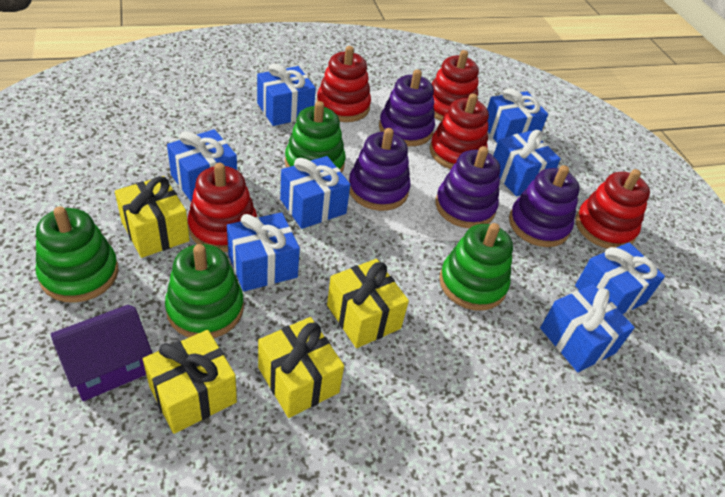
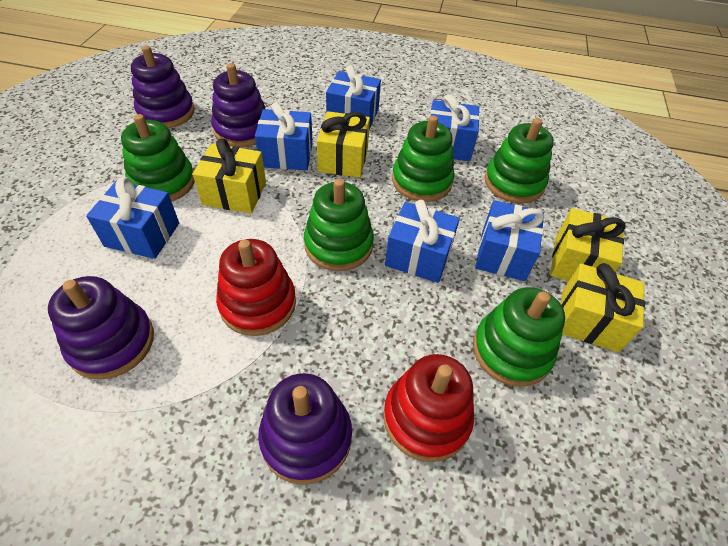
blue gift: [167,129,237,201] [227,212,300,292] [257,63,316,126] [280,156,350,229] [487,88,548,143] [493,130,561,197] [540,284,635,372] [575,242,665,314] = 8 -> [86,177,179,259] [255,102,313,170] [326,65,381,129] [385,200,460,283] [430,94,480,161] [475,200,544,281] = 6
green stacking toy: [36,206,119,303] [165,244,244,338] [285,101,346,173] [439,223,513,311] = 4 -> [121,114,195,202] [304,179,374,271] [392,115,455,202] [473,287,565,387] [485,118,554,203] = 5
purple house: [51,305,153,401] = 1 -> none = 0
red stacking toy: [187,163,257,252] [317,46,371,122] [430,93,489,169] [432,50,479,121] [576,169,650,249] = 5 -> [216,239,296,336] [383,354,474,462] = 2

